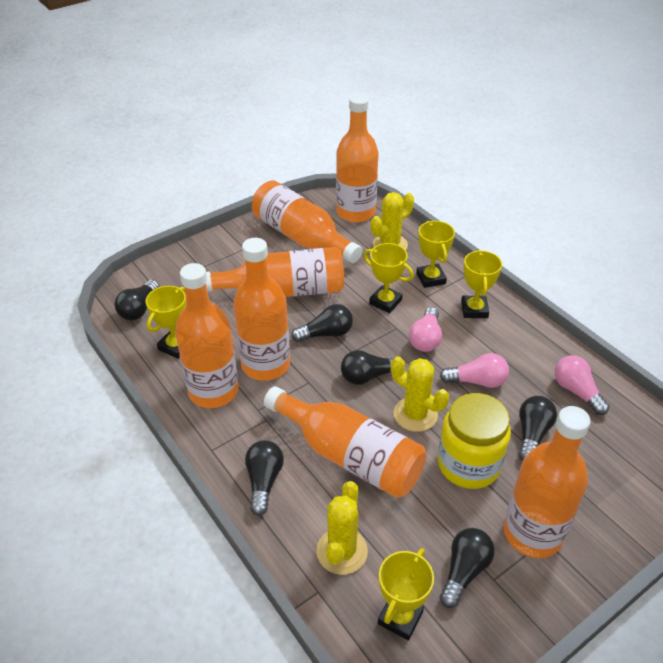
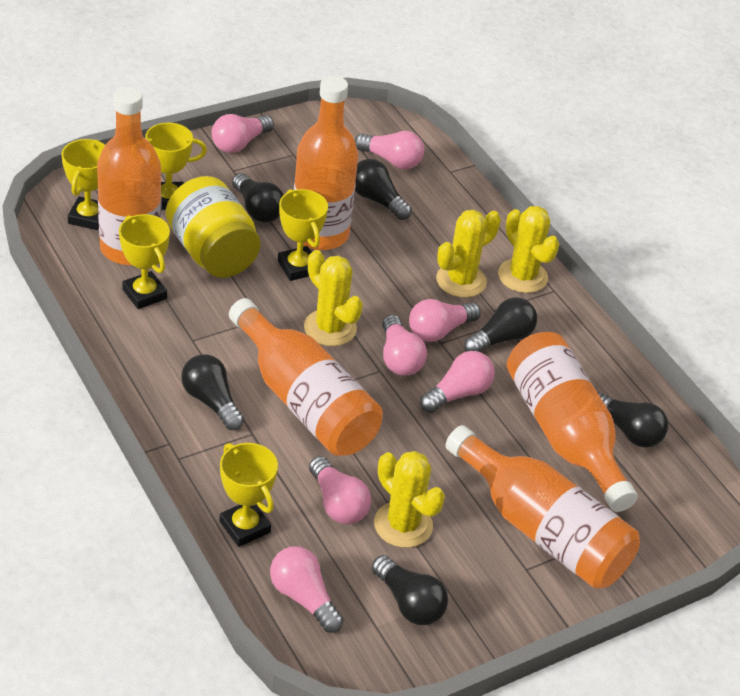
orange bottle: [175,263,238,408] [206,247,344,297] [233,238,290,381] [252,181,363,263] [264,386,426,498] [336,94,379,223] [503,406,591,558] = 7 -> [97,87,161,265] [229,298,383,456] [294,76,358,250] [445,425,640,589] [507,332,638,512] = 5
pink light bulb: [409,307,442,352] [439,353,509,388] [555,355,610,415] = 3 -> [212,114,274,153] [270,546,344,633] [309,456,371,524] [355,131,424,169] [382,315,427,376] [409,299,481,342] [420,351,495,413] = 7
yellow cactus: [316,481,368,575] [371,192,414,250] [391,356,449,432] = 3 -> [304,250,363,346] [374,451,445,548] [436,210,501,298] [498,206,559,293] = 4

